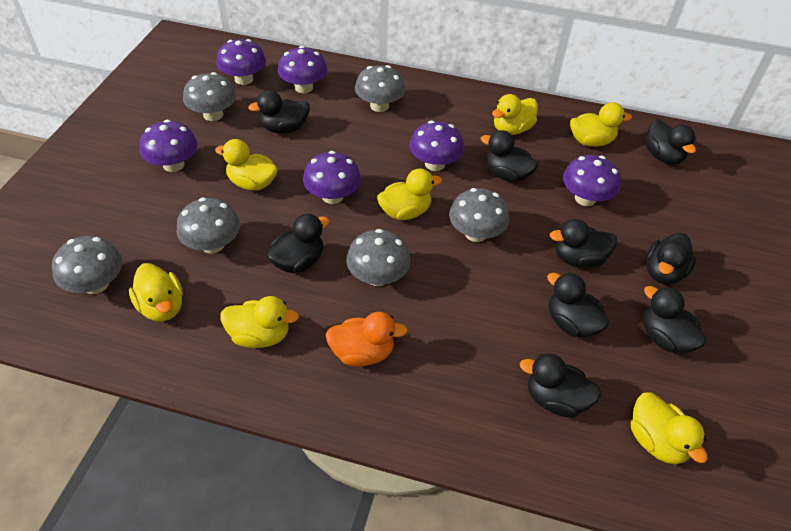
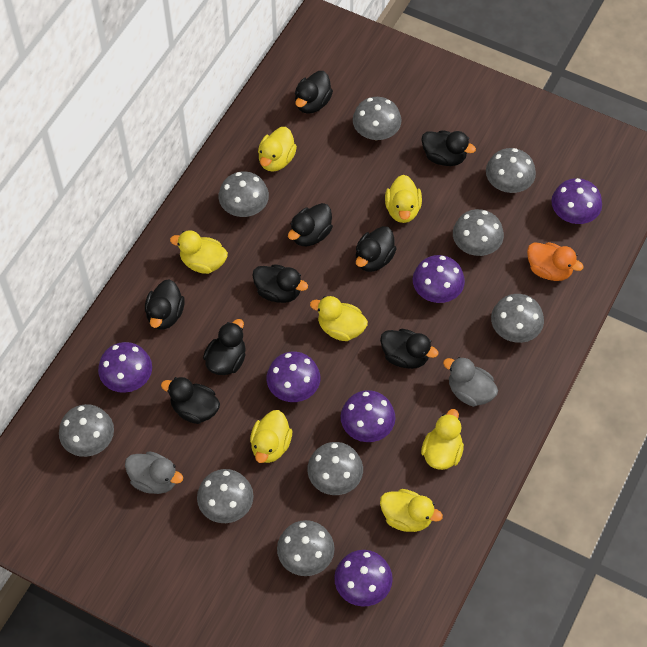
grey duck: none = 0 -> [125,451,183,494] [443,357,498,407] = 2
grey mushroom: [52,236,122,294] [177,198,240,254] [183,72,236,121] [346,229,410,286] [355,65,405,112] [449,188,509,242] = 6 -> [59,404,114,457] [197,469,254,523] [219,172,269,217] [277,520,335,576] [307,442,363,495] [353,97,402,140] [453,209,504,256] [486,148,536,193] [491,294,544,343] = 9

